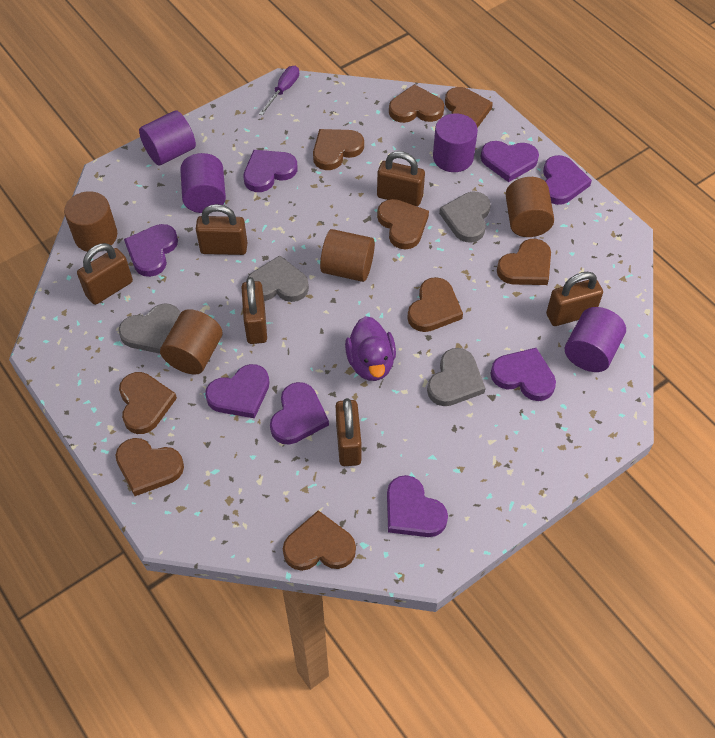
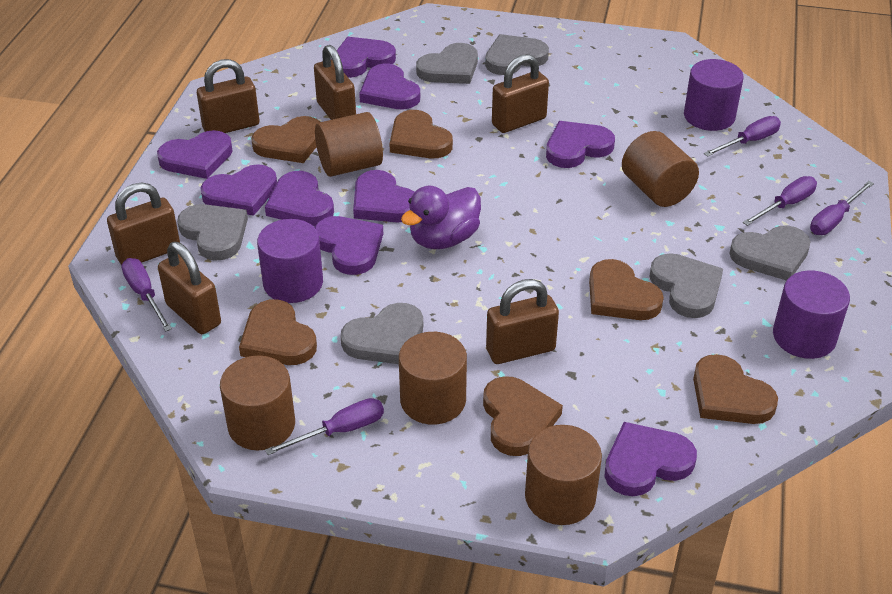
brown cylinder: [64,191,117,252] [160,309,223,375] [320,229,375,282] [505,177,554,237] = 4 -> [220,356,295,451] [315,112,383,177] [399,332,467,425] [525,425,602,525] [622,131,699,207] = 5
brown heart: [115,438,184,496] [119,372,177,434] [283,510,356,571] [313,129,364,170] [377,199,429,249] [389,84,444,123] [407,277,463,332] [445,87,493,128] [497,239,551,285] = 9 -> [239,299,317,365] [251,116,320,163] [390,110,453,158] [483,376,563,456] [589,259,664,320] [693,354,778,424] = 6
grey heart: [118,303,180,354] [246,255,309,302] [427,348,486,406] [439,192,490,243] = 4 -> [177,204,248,261] [341,303,423,364] [416,43,478,84] [485,34,549,75] [649,253,723,318] [729,226,811,281] = 6
purple cylinder: [139,111,196,165] [180,153,226,213] [433,113,478,172] [565,307,626,372] = 4 -> [257,219,323,303] [684,59,744,131] [773,270,850,359] = 3
purple heart: [124,224,178,277] [205,364,270,418] [243,150,298,192] [270,382,329,445] [387,475,448,537] [481,141,539,182] [490,348,556,401] [543,155,592,205] = 8 -> [157,130,232,179] [200,164,277,216] [265,171,334,226] [314,216,383,275] [331,37,396,78] [353,170,415,223] [359,64,420,109] [546,121,615,168] [604,422,697,496] = 9
purple screwdriver: [259,66,299,116] = 1 -> [121,258,172,331] [265,398,384,455] [704,116,781,157] [743,176,817,226] [810,181,874,235] = 5

